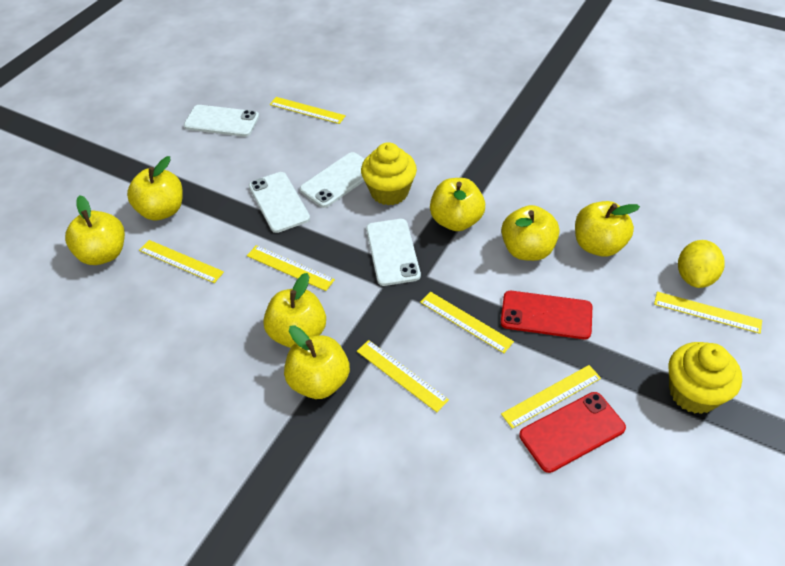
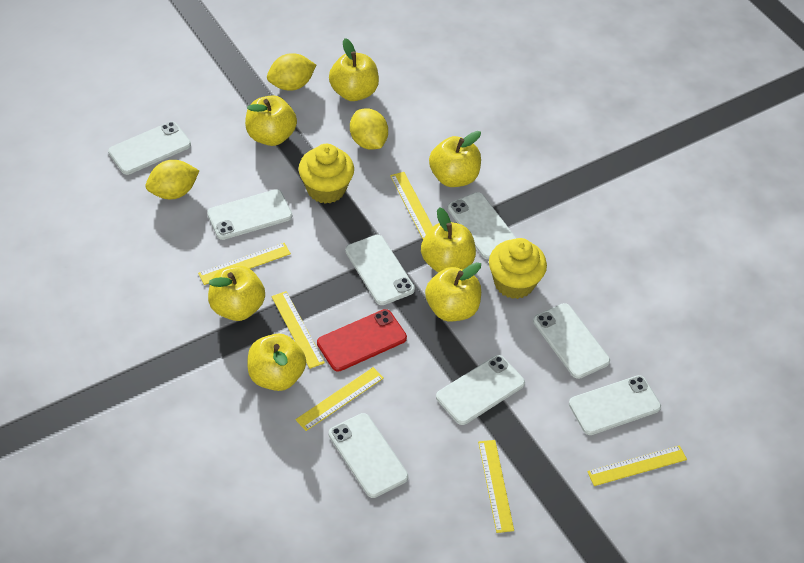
red phone: [500,291,592,339] [519,392,626,473] = 2 -> [317,309,407,372] = 1
white phone: [184,105,259,137] [249,172,310,233] [300,152,365,208] [366,219,421,286] = 4 -> [108,121,191,175] [207,189,292,240] [329,413,408,498] [345,235,415,305] [436,355,525,425] [448,192,516,259] [533,303,610,379] [569,375,661,435] = 8
yellow lemon: [678,240,725,288] = 1 -> [146,160,199,199] [267,53,316,91] [350,108,388,150] = 3
yellow ruler: [139,240,224,283] [247,245,335,291] [270,97,346,124] [357,340,449,412] [420,292,514,353] [501,365,601,429] [654,292,762,334] = 7 -> [198,243,291,285] [271,291,325,369] [295,367,384,431] [390,172,433,239] [478,440,514,533] [587,445,687,486] = 6

